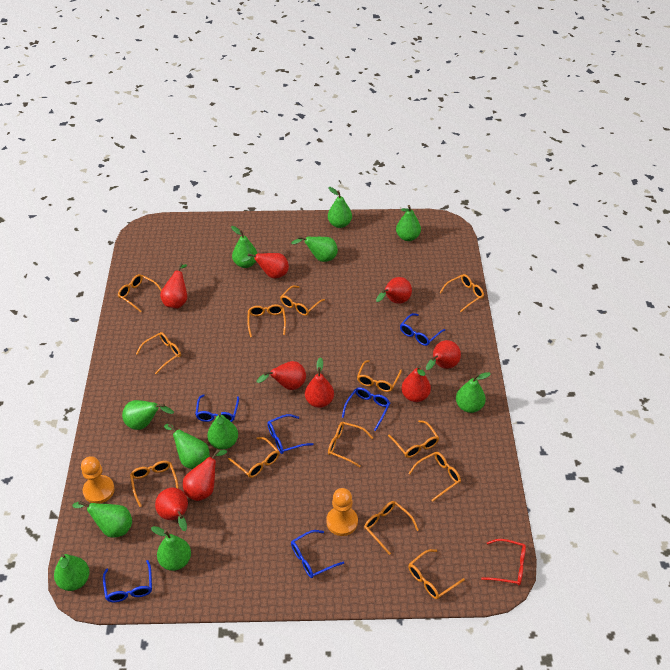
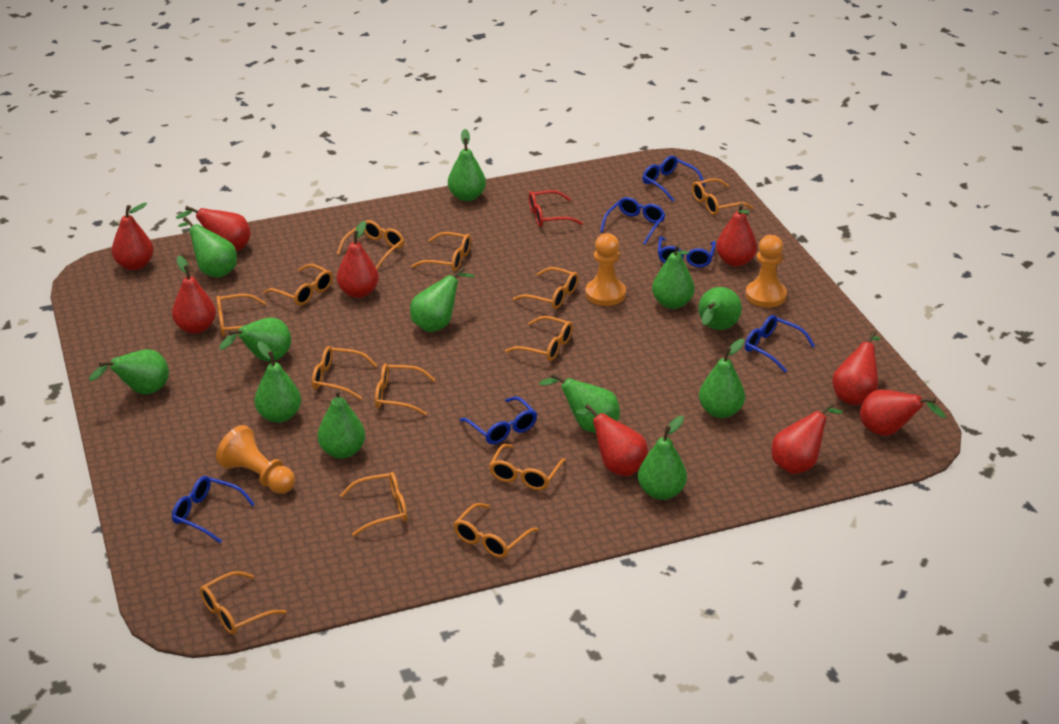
green pear: [54,553,90,591] [72,501,132,538] [122,400,174,430] [151,526,191,571] [164,424,209,469] [207,412,238,450] [231,226,258,268] [291,236,338,262] [328,187,352,228] [396,205,421,241] [456,372,491,413] = 11 -> [89,349,169,395] [178,217,237,278] [219,318,291,362] [254,341,301,423] [317,389,365,459] [410,267,475,332] [448,129,486,201] [539,373,620,433] [638,416,687,500] [652,244,695,309] [698,287,742,330] [699,339,745,418] = 12
orange pawn: [81,456,115,504] [326,488,358,536] = 2 -> [216,425,295,494] [585,233,626,306] [746,235,787,308] = 3

